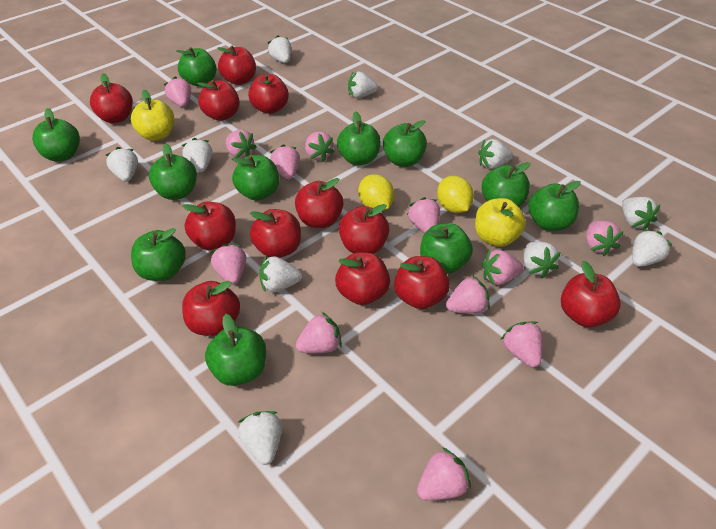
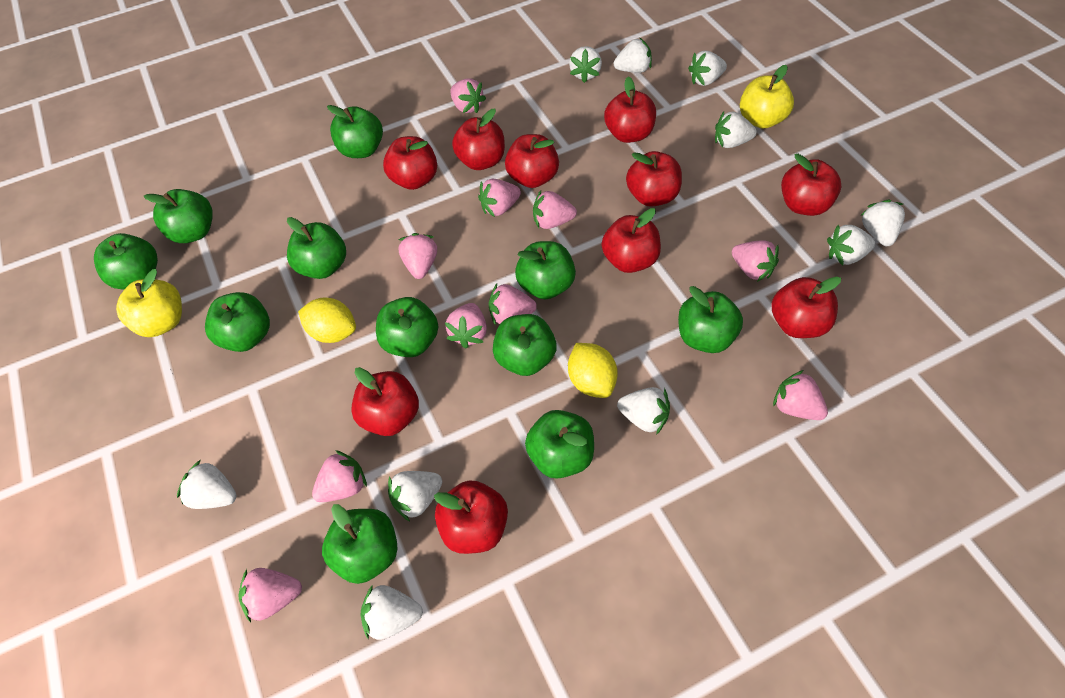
pink strawberry: [164,77,191,107] [211,244,246,285] [226,130,257,158] [270,144,300,179] [296,312,342,353] [305,131,335,162] [407,197,440,233] [417,447,471,501] [446,275,490,314] [482,250,523,285] [501,321,543,368] [586,221,624,256] = 12 -> [238,568,302,622] [312,450,367,502] [399,233,437,279] [445,303,487,348] [450,79,486,113] [478,179,521,217] [489,284,537,326] [533,190,577,229] [732,240,779,282] [773,370,828,420] = 10
red apple: [90,73,133,123] [182,281,240,336] [183,202,236,250] [197,80,240,121] [217,46,256,85] [248,74,289,114] [250,209,301,258] [295,178,344,228] [335,252,390,305] [339,204,390,254] [394,256,450,309] [561,261,621,327] = 12 -> [351,367,419,436] [383,136,437,190] [434,480,508,554] [452,109,505,170] [505,134,559,188] [602,208,661,273] [604,77,656,143] [626,151,682,207] [771,277,841,338] [781,154,841,216] = 10

